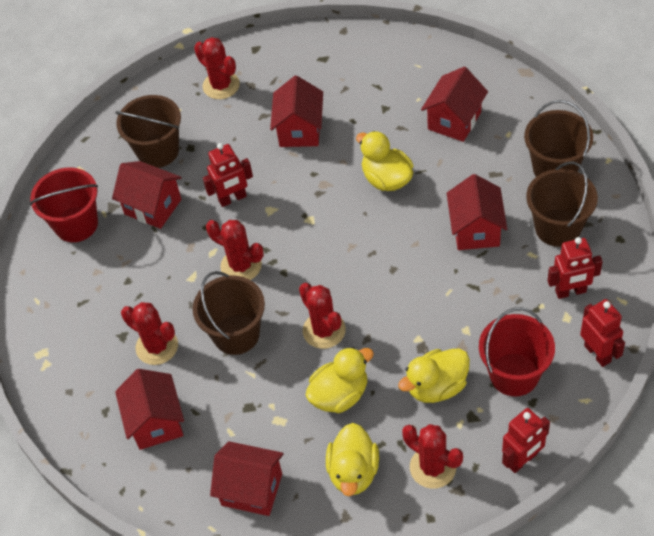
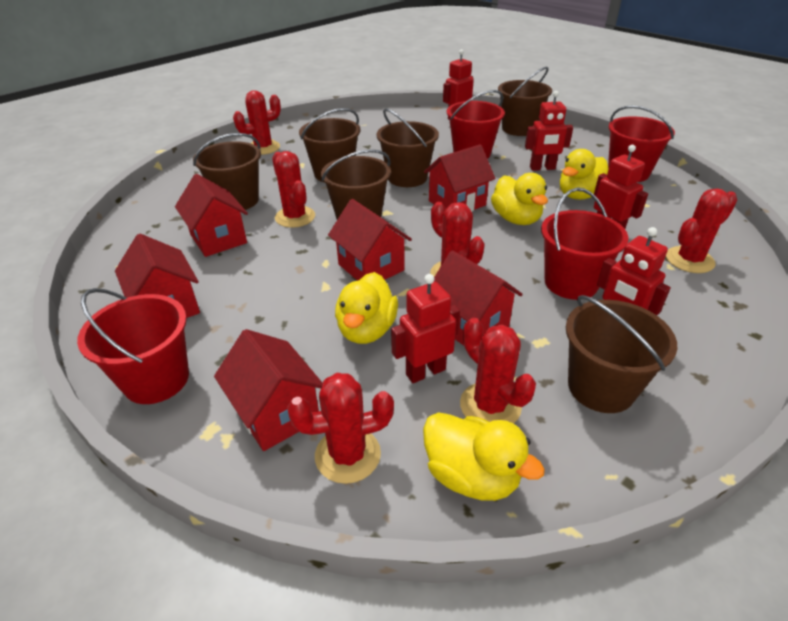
brown bucket: [115,95,181,168] [193,271,265,355] [524,100,593,177] [526,161,598,247] = 4 -> [193,133,261,210] [299,108,360,182] [321,149,391,220] [376,109,439,187] [498,67,552,136] [566,295,677,413] = 6
red bucket: [30,167,98,242] [479,307,555,396] = 2 -> [77,288,189,404] [447,90,505,159] [541,188,628,300] [608,105,675,182] = 4
red cactus: [121,302,178,365] [194,37,240,99] [206,220,264,280] [299,283,346,349] [402,424,463,489] = 5 -> [233,90,281,155] [272,151,315,228] [287,373,394,484] [430,202,485,277] [460,318,536,423] [666,188,737,273] = 6
red robot: [203,143,253,207] [502,408,550,473] [547,237,603,299] [580,299,625,367] = 4 -> [391,274,460,383] [443,49,474,120] [525,91,573,171] [594,145,648,229] [597,227,671,315] = 5

